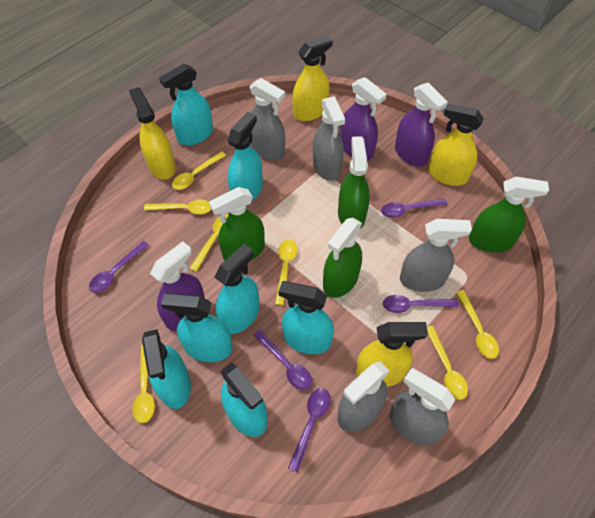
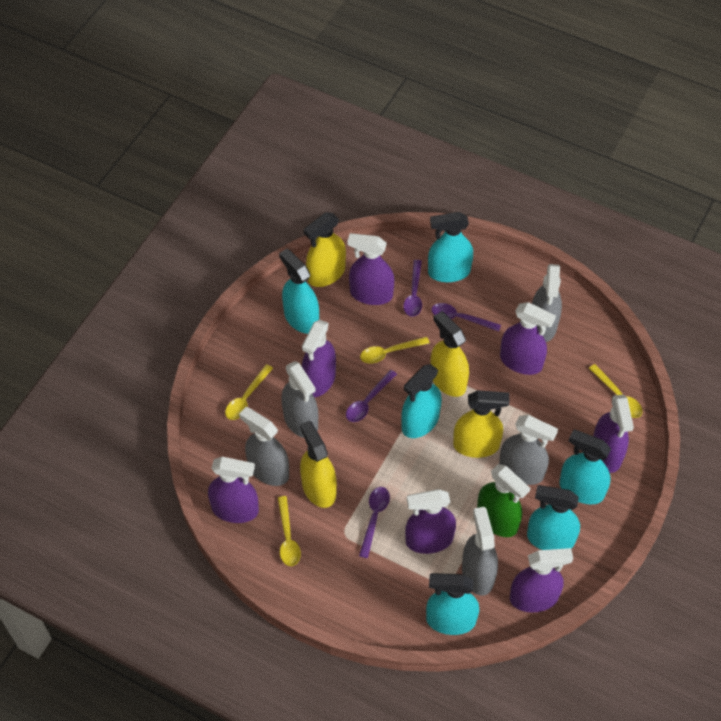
green spray bottle: [209,187,265,261] [323,218,362,298] [338,136,370,229] [469,177,549,253] = 4 -> [477,464,530,537] = 1
purple spoon: [89,241,149,293] [254,329,312,390] [288,388,331,472] [381,198,447,218] [383,295,459,313] = 5 -> [346,370,397,422] [359,487,390,558] [403,260,422,317] [432,303,501,331] = 4
purple spray bottle: [150,241,205,331] [340,77,387,160] [395,83,448,167] = 3 -> [208,457,259,523] [302,320,336,397] [348,233,394,305] [405,489,456,554] [500,302,556,375] [510,548,573,612] [593,395,634,473] = 7
turquoise spray bottle: [142,329,191,409] [159,64,213,146] [161,293,232,362] [214,244,260,334] [221,362,268,437] [227,112,263,201] [278,281,334,354] = 7 -> [279,249,319,334] [401,364,442,438] [426,573,479,635] [428,212,473,282] [527,485,580,550] [559,430,611,504] = 6
yellow spoon: [132,345,155,423] [144,199,211,214] [172,151,226,190] [190,214,229,272] [275,239,297,305] [427,326,468,400] [456,290,499,359] = 7 -> [225,364,273,420] [278,496,301,566] [360,337,430,364] [589,364,642,418] = 4

